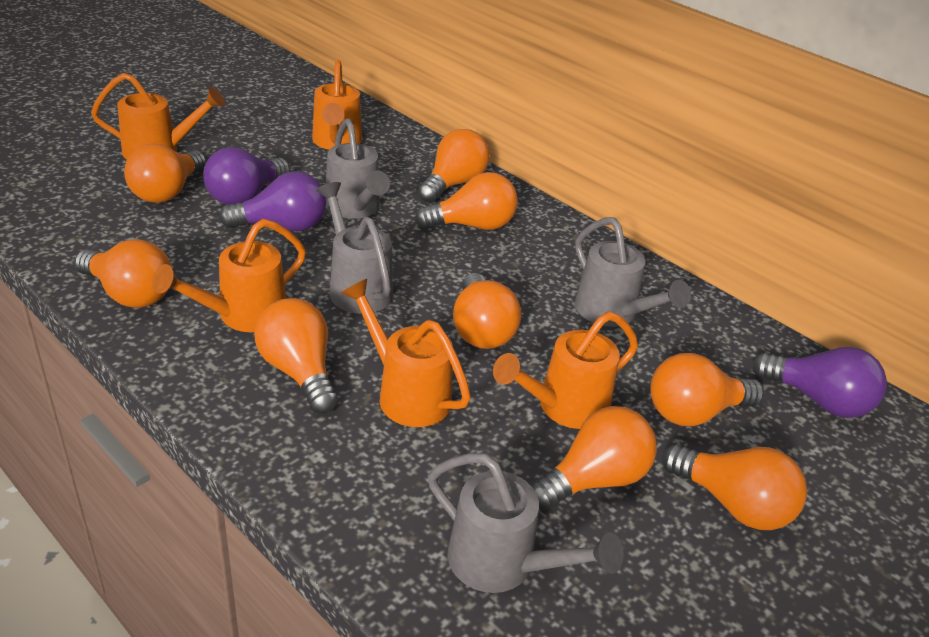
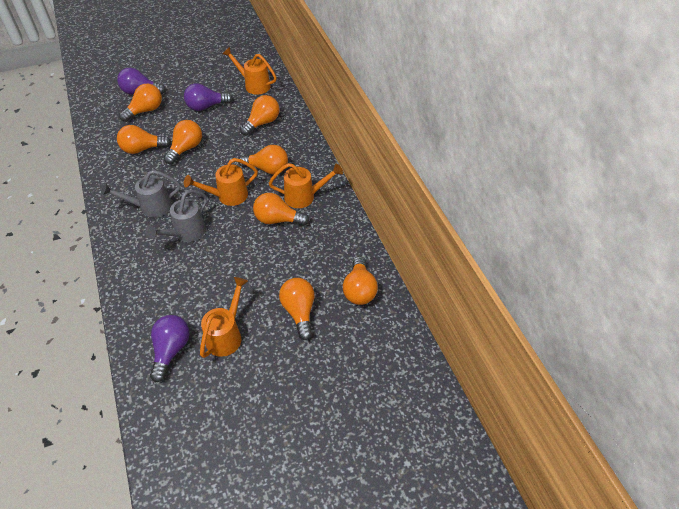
grey watering can: [316,182,393,314] [326,118,390,219] [428,453,624,593] [575,217,691,327] = 4 -> [101,170,181,217] [145,190,207,242] = 2
orange light bulb: [75,239,172,308] [124,144,206,203] [255,298,338,414] [415,172,518,230] [418,129,490,203] [453,273,521,349] [530,406,657,511] [650,353,764,426] [662,445,807,530] = 9 -> [117,125,171,154] [119,84,162,122] [164,120,202,164] [238,145,288,174] [240,95,280,136] [253,193,309,226] [279,278,315,340] [343,256,378,305] = 8
orange watering can: [91,73,225,160] [152,219,306,332] [312,60,362,150] [341,279,471,427] [493,312,638,429] = 5 -> [184,158,258,206] [200,277,248,358] [223,47,277,95] [269,163,343,208] = 4

